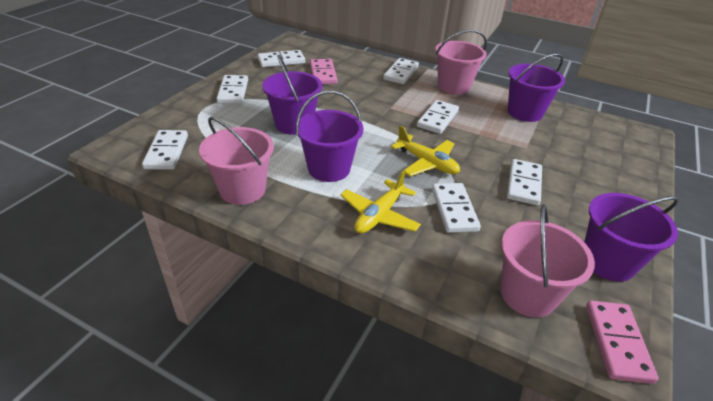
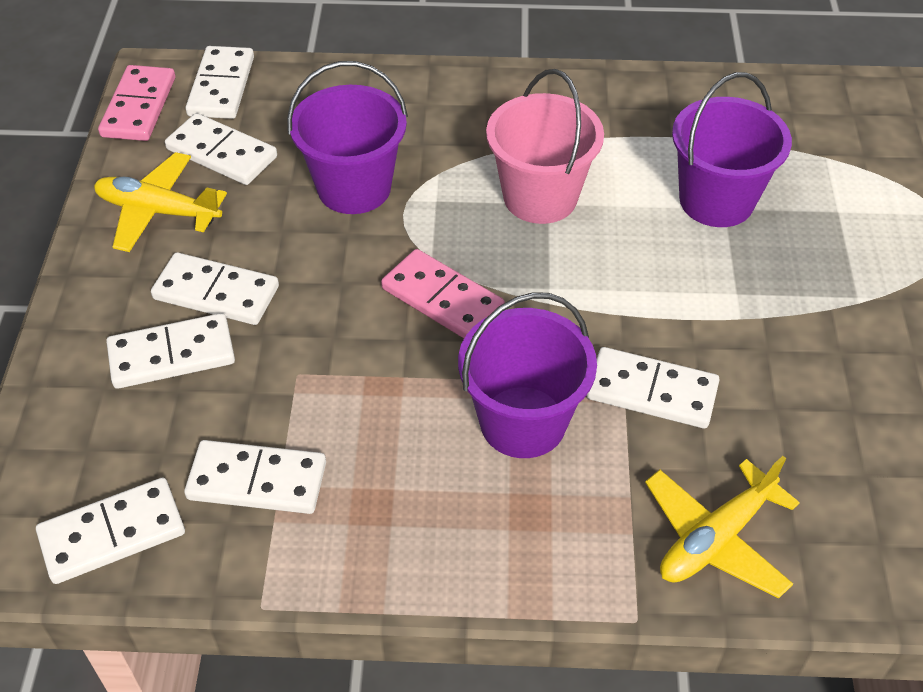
pink bucket: [199,117,274,205] [435,30,487,95] [501,205,595,317] = 3 -> [486,69,604,224] = 1
purple bucket: [262,55,322,135] [296,91,363,182] [508,53,565,122] [584,193,679,282] = 4 -> [287,61,408,214] [458,292,597,458] [672,72,792,227] = 3

